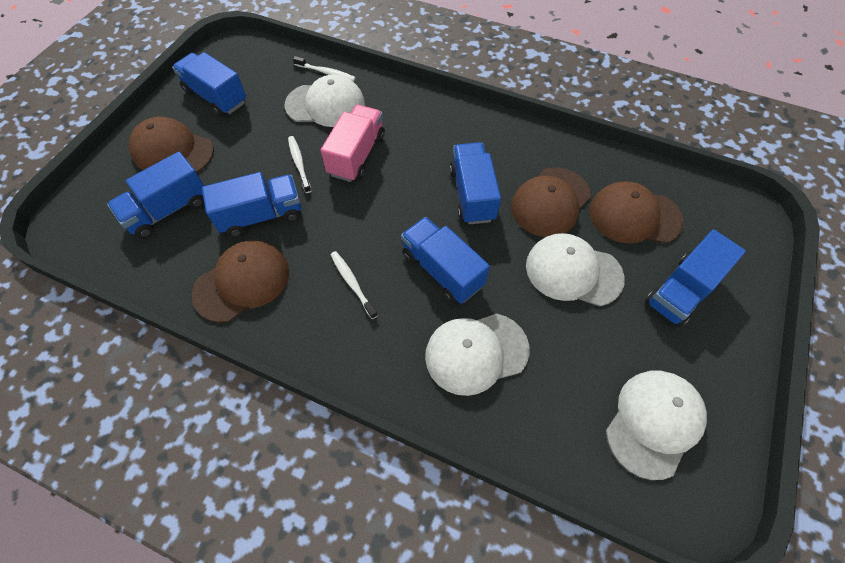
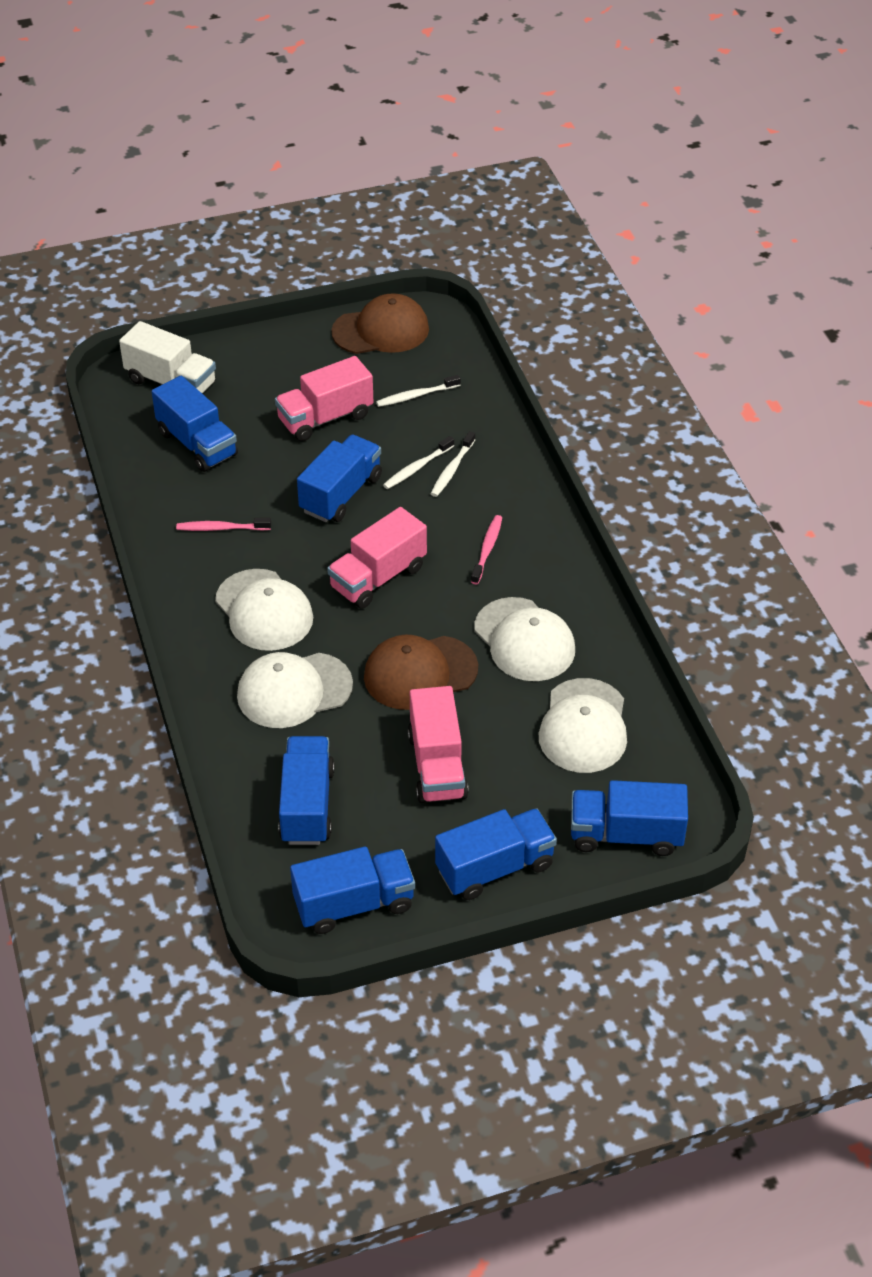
brown cap: [129,117,214,173] [192,240,289,323] [511,167,591,237] [589,182,684,243] = 4 -> [331,293,429,354] [364,635,478,710] = 2
pink toothbrush: none = 0 -> [176,518,271,531] [471,515,502,584] = 2
pink truck: [320,105,385,182] = 1 -> [275,356,373,441] [327,507,427,609] [408,686,469,803] = 3
white truck: none = 0 -> [119,321,216,394] = 1

